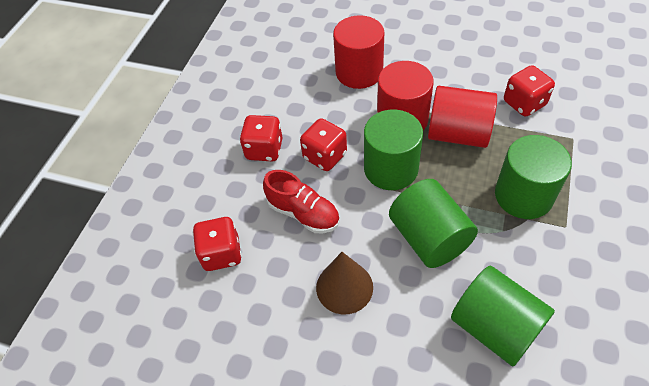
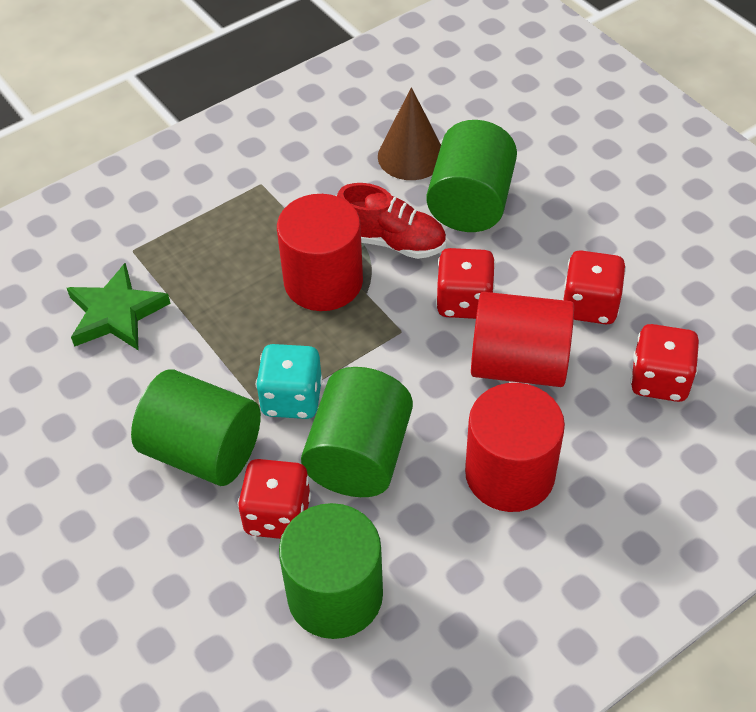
green star: none = 0 -> [67,263,171,351] = 1
turquoise dice: none = 0 -> [256,344,323,419] = 1

